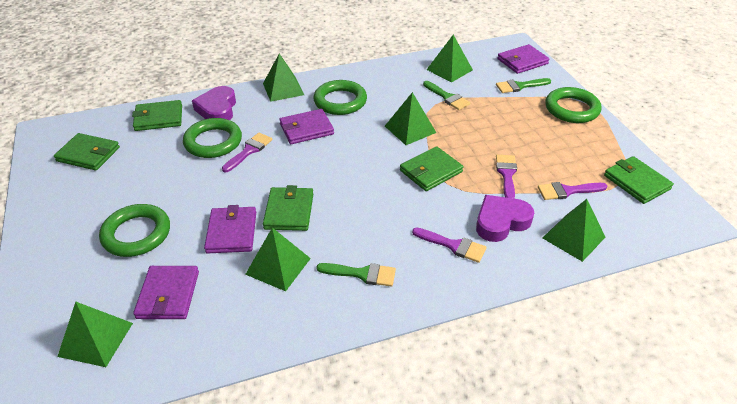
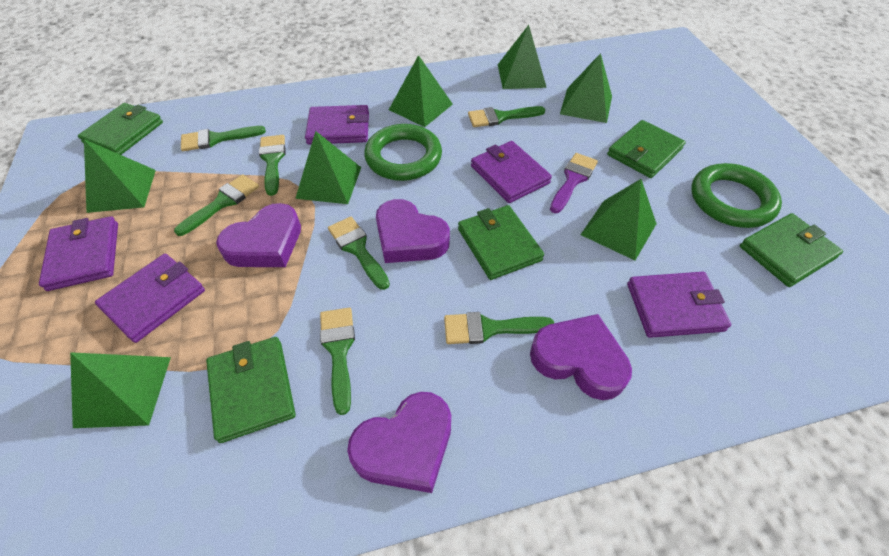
green brush: [316,263,396,287] [423,81,470,110] [496,78,551,93] = 3 -> [174,174,259,236] [181,126,266,151] [259,135,285,196] [320,308,355,415] [328,217,390,290] [444,312,554,344] [468,106,545,127] = 7
green pyramid: [57,302,133,367] [245,228,311,291] [263,53,304,102] [385,92,436,145] [426,35,473,83] [543,199,605,262] = 6 -> [70,352,171,428] [84,139,156,213] [295,131,361,204] [389,55,453,127] [498,25,547,89] [560,53,612,123] [580,179,657,260] = 7
green ring: [99,204,170,257] [183,118,242,158] [314,80,367,115] [545,87,602,123] = 4 -> [364,124,442,181] [691,163,782,228] = 2
purple brush: [222,133,272,172] [412,228,487,263] [496,155,517,199] [538,182,607,200] = 4 -> [550,153,598,213] = 1
purple heart: [192,86,236,120] [476,195,534,242] = 2 -> [216,203,301,267] [347,392,451,493] [376,199,450,263] [530,314,632,400] = 4
purple wallet: [133,266,199,319] [204,205,256,253] [279,109,334,144] [497,44,550,74] = 4 -> [39,216,118,291] [95,254,205,343] [305,105,369,144] [471,141,552,203] [627,272,731,338] = 5

